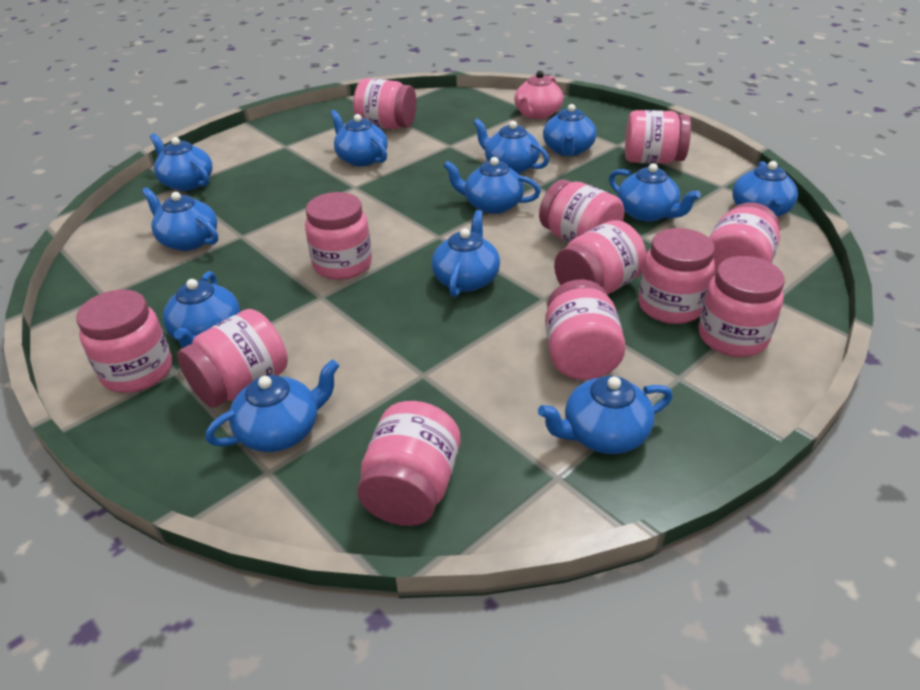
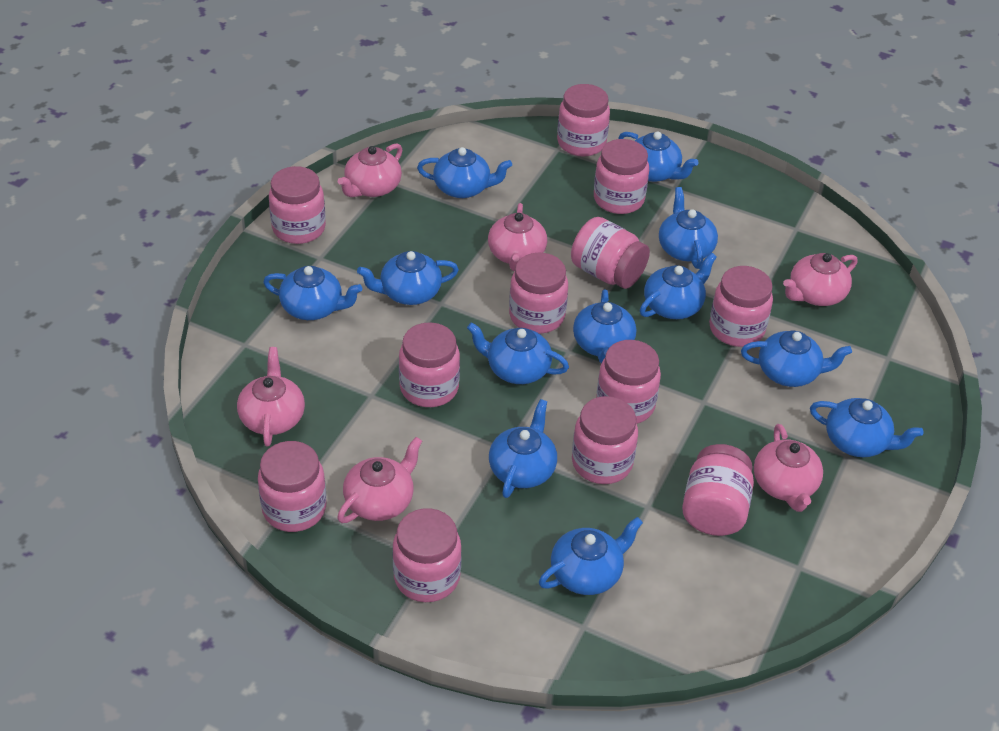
pink teapot: [514,71,563,119] = 1 -> [237,347,305,447] [337,437,422,523] [338,143,402,197] [488,203,547,271] [754,424,823,512] [783,253,857,306] = 6

